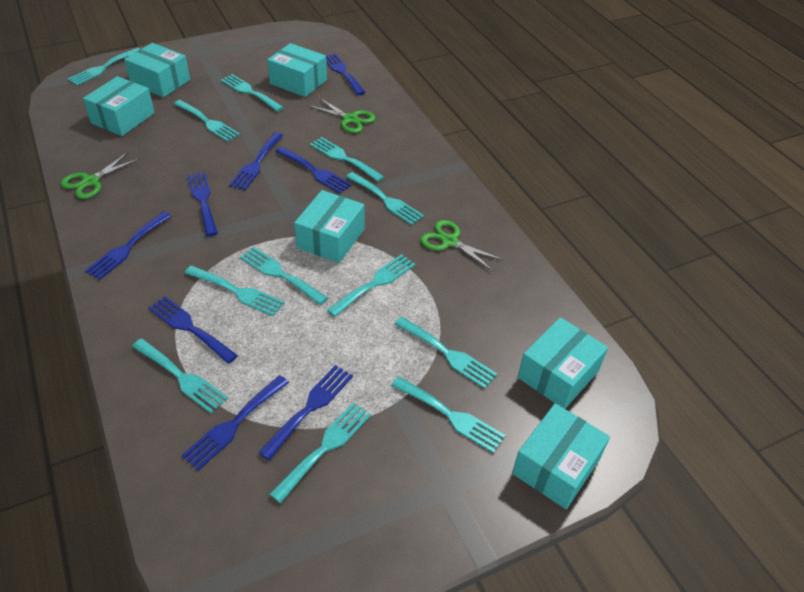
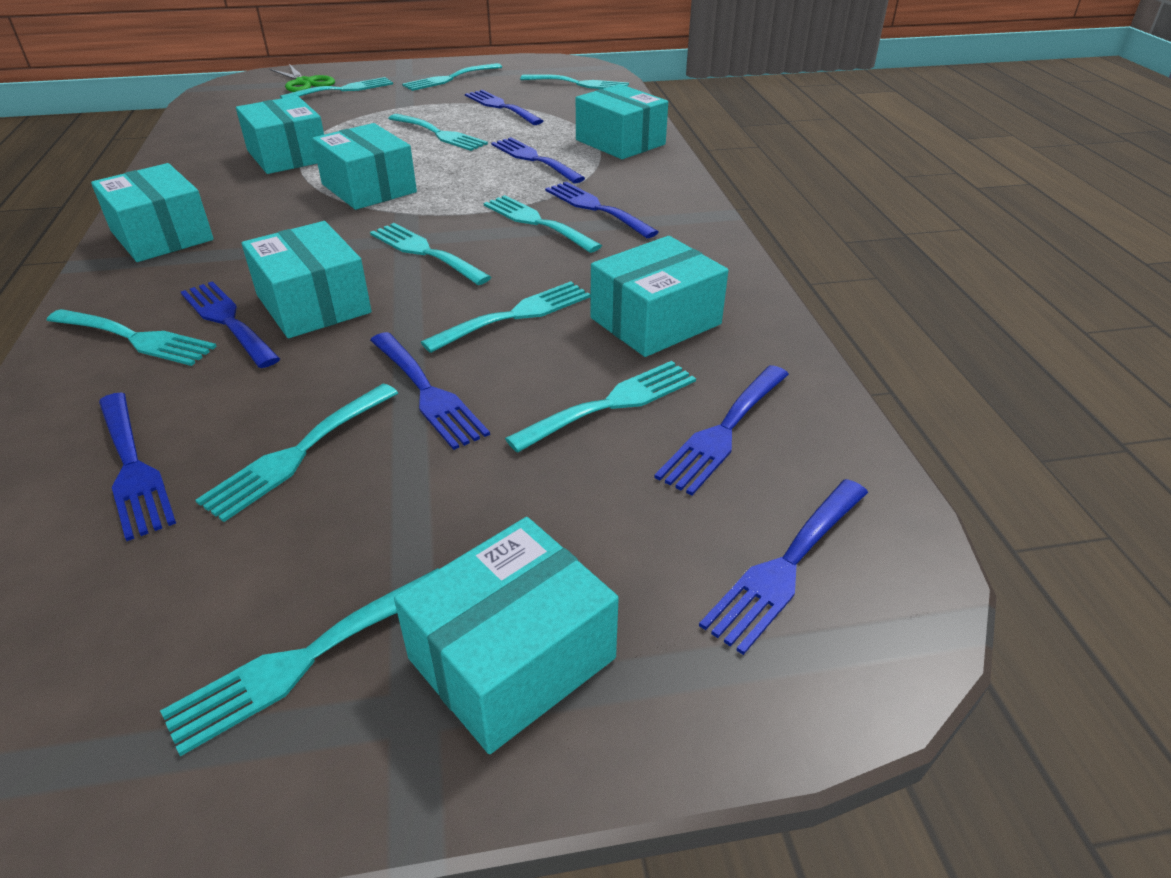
green scissors: [60,152,140,199] [308,97,376,133] [420,220,504,271] = 3 -> [270,64,335,92] = 1
turquoise box: [83,76,155,136] [124,43,190,97] [267,43,327,97] [294,190,365,263] [512,403,610,509] [518,317,608,409] = 6 -> [91,163,214,262] [236,96,324,174] [242,221,372,338] [312,123,417,210] [394,517,619,754] [576,84,668,159] [590,236,728,357] = 7
turquoise fork: [68,48,140,86] [132,338,228,413] [174,100,240,142] [185,265,285,316] [221,74,284,112] [240,247,328,305] [269,402,371,503] [310,137,384,182] [327,254,415,317] [346,172,424,225] [391,376,506,453] [395,317,497,389] = 12 -> [46,309,217,366] [160,568,439,756] [195,384,398,522] [280,77,393,98] [370,223,491,285] [388,114,488,151] [402,63,502,91] [421,282,591,353] [484,195,602,253] [505,361,696,453] [520,74,629,89] = 11

